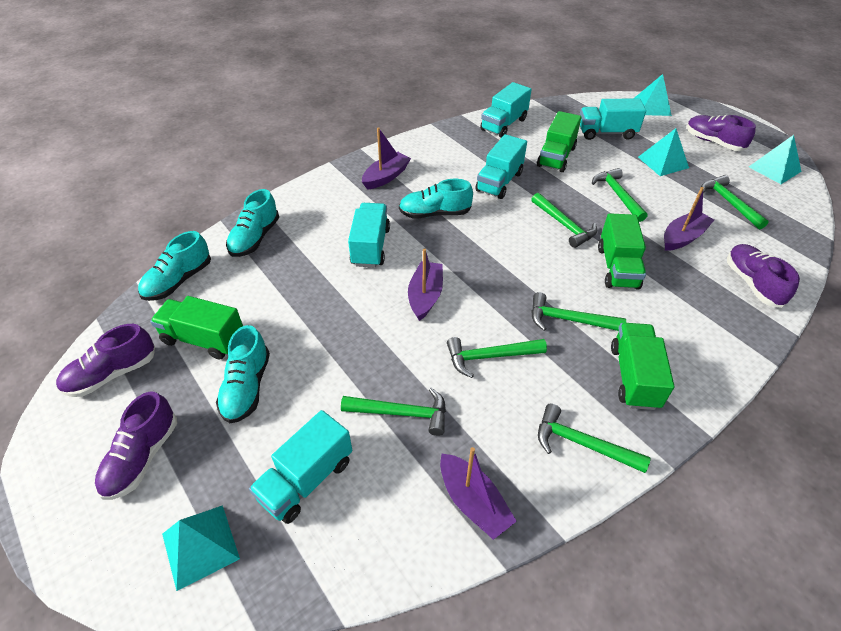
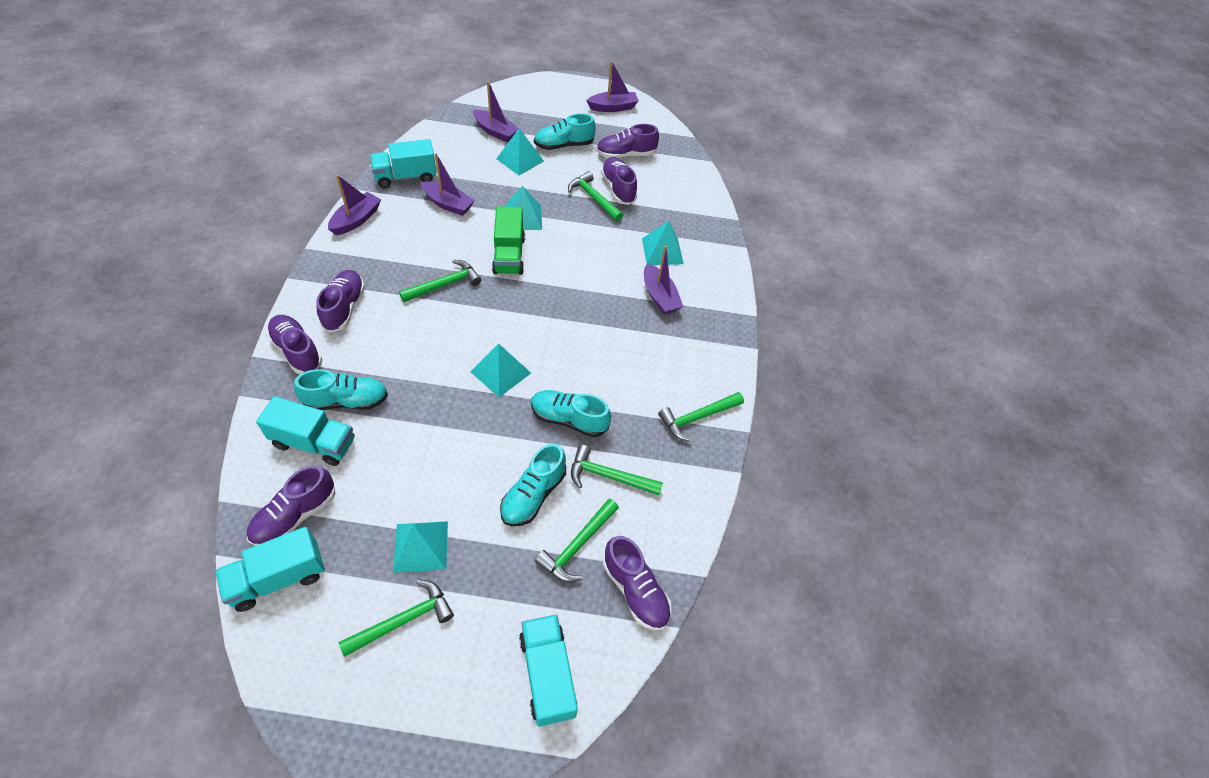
green hammer: [341,388,446,436] [447,337,547,378] [531,193,597,248] [531,292,626,331] [538,404,651,473] [592,168,648,222] [701,175,769,230] = 7 -> [338,579,454,657] [399,260,481,302] [535,499,619,582] [568,171,623,222] [571,445,663,496] [658,392,744,442] = 6
green truck: [150,296,243,360] [537,111,582,172] [598,213,646,289] [611,323,674,410] = 4 -> [492,206,525,275] = 1
purple boat: [362,127,411,190] [408,248,443,321] [440,447,517,540] [664,187,714,251] = 4 -> [328,175,381,235] [421,153,475,216] [473,81,519,142] [586,61,639,112] [644,246,683,315] = 5
purple shoe: [56,324,155,397] [95,392,177,500] [687,115,756,151] [727,244,800,308] = 4 -> [247,465,335,546] [266,315,322,374] [316,270,365,333] [596,124,659,158] [601,157,637,205] [603,536,672,631] = 6
turquoise pyramid: [162,505,240,591] [633,74,672,116] [638,128,689,176] [749,135,802,184] = 4 -> [393,521,448,573] [470,343,531,397] [496,128,544,175] [505,186,542,230] [642,221,684,265] = 5
turquoise truck: [249,410,352,524] [348,203,390,267] [475,134,527,199] [480,82,532,138] [580,99,646,140] = 5 -> [215,527,325,612] [256,396,354,466] [370,139,437,188] [519,614,578,727] = 4

